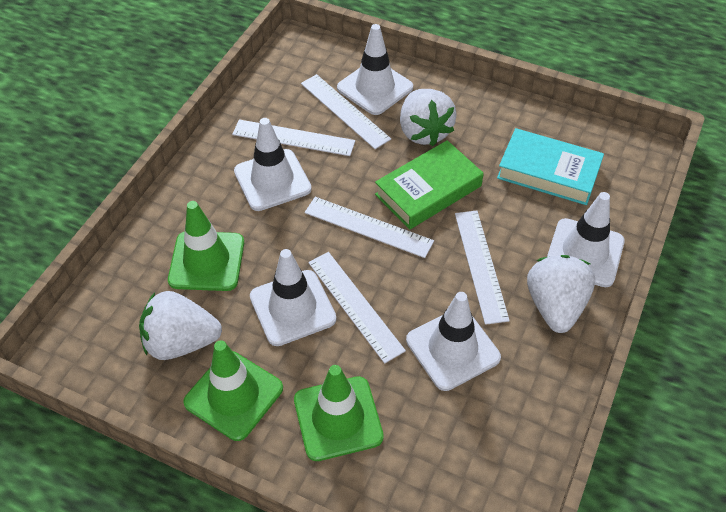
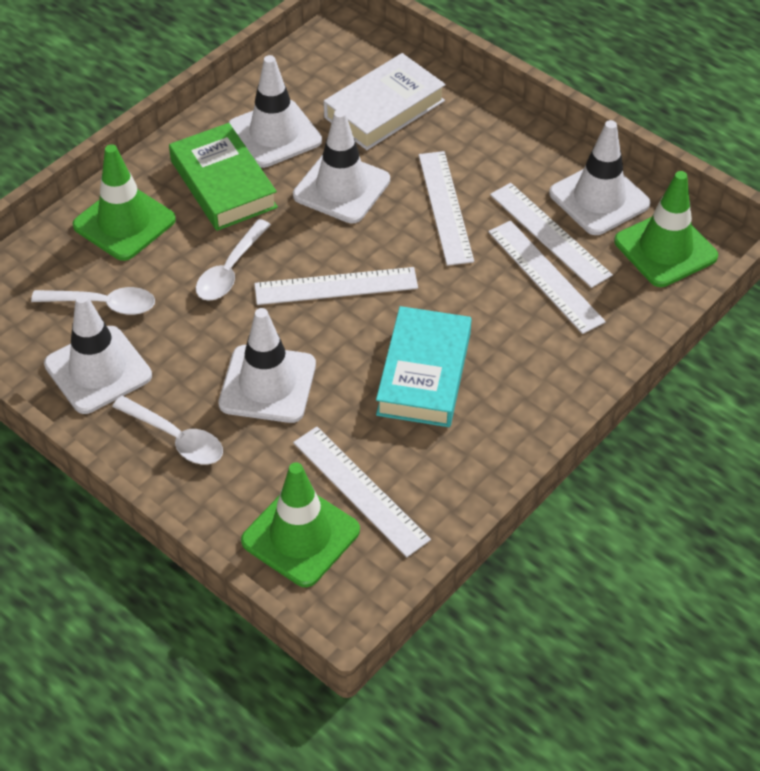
white book: none = 0 -> [324,53,446,150] = 1
white spoon: none = 0 -> [31,287,155,315] [112,396,223,465] [196,219,271,301] = 3
white strawberry: [139,291,222,360] [400,89,456,146] [527,255,595,333] = 3 -> none = 0

